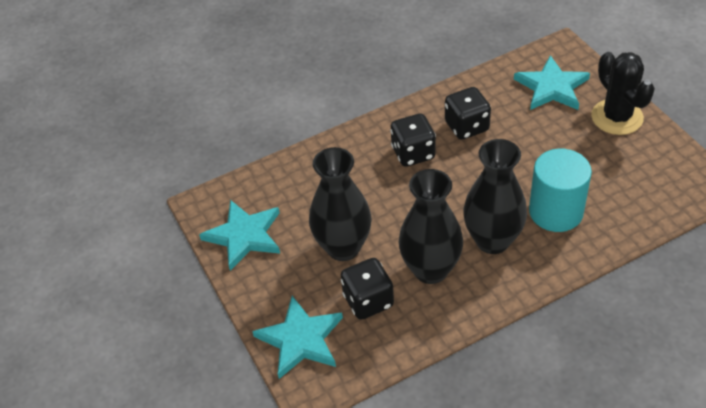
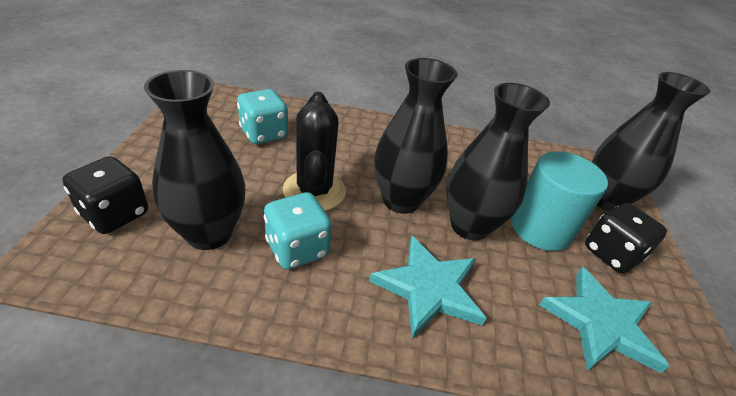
black dice: [341,258,394,320] [390,113,436,167] [445,87,491,140] = 3 -> [63,156,148,234] [585,203,667,273] = 2
black vase: [309,147,371,261] [398,169,463,284] [463,139,527,254] = 3 -> [144,70,245,250] [374,58,458,214] [446,83,550,241] [592,72,710,211] = 4
turquoise dice: none = 0 -> [237,89,288,144] [264,192,332,269] = 2
turquoise star: [199,200,280,271] [252,296,343,379] [514,55,590,110] = 3 -> [369,236,486,339] [539,267,670,373] = 2

